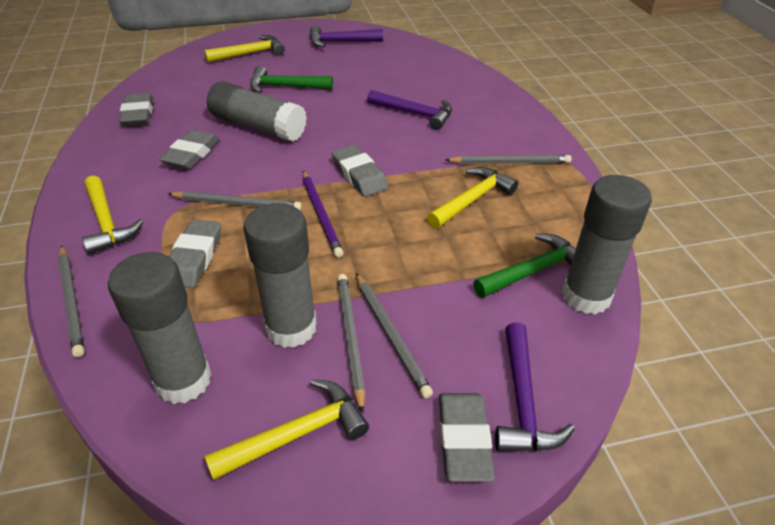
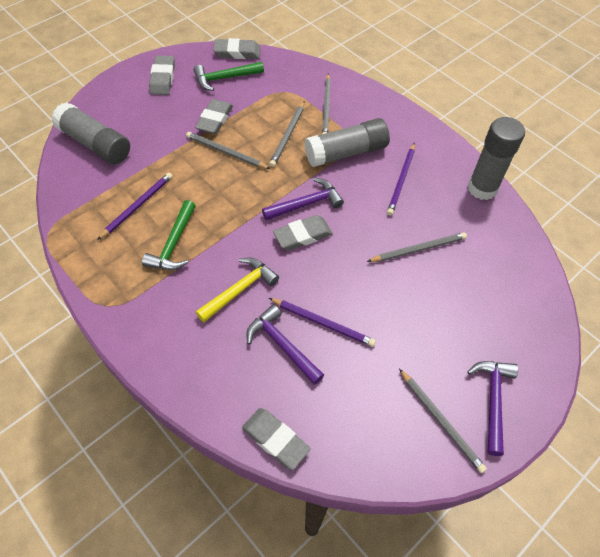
grey glue stick: [108,252,212,404] [207,81,307,142] [244,203,317,348] [562,175,652,315] = 4 -> [52,102,130,164] [304,118,390,167] [468,117,525,200] = 3
purple pencil: [303,171,344,258] = 1 -> [97,172,173,240] [269,298,376,347] [387,143,415,216] = 3
yellow hammer: [82,176,144,254] [204,35,285,63] [205,379,369,480] [427,167,518,229] = 4 -> [196,257,279,322] = 1

